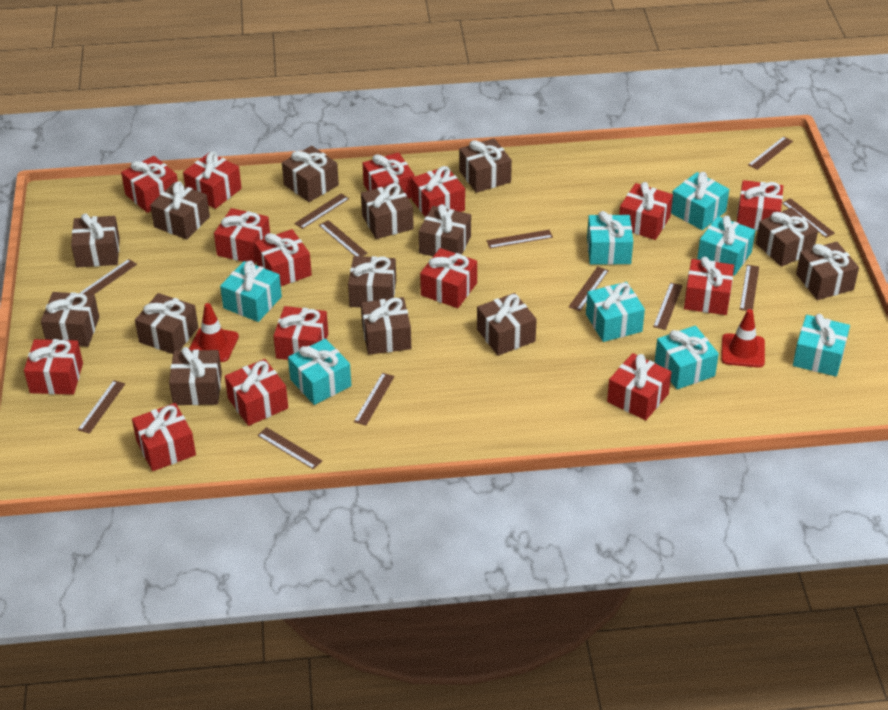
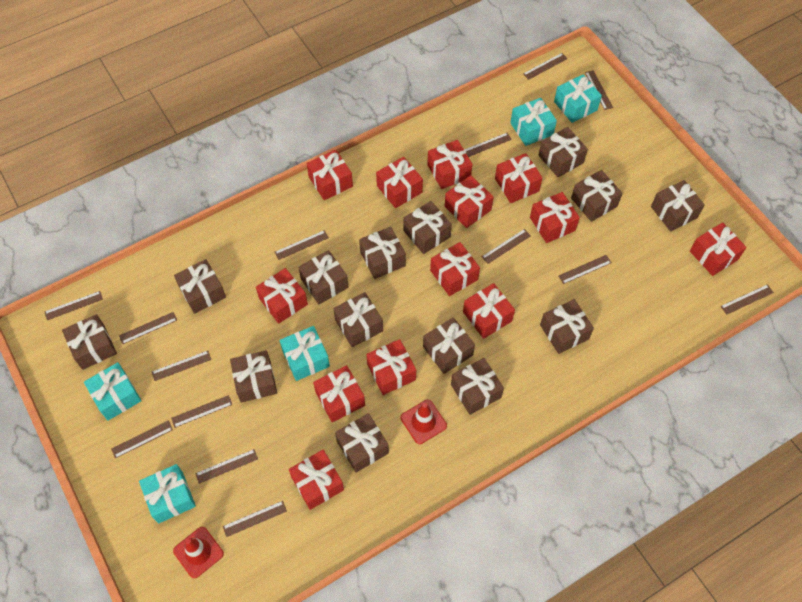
brown ruler: [78,380,125,434] [80,259,137,295] [257,427,322,469] [294,193,349,229] [319,220,367,256] [354,373,395,425] [486,230,553,248] [569,267,609,311] [653,282,683,330] [740,265,759,311] [748,136,793,170] [782,198,835,238] = 12 -> [45,291,103,320] [111,420,173,458] [119,312,177,344] [152,351,211,381] [171,395,232,428] [195,449,258,484] [223,501,287,537] [275,230,329,260] [464,133,512,157] [482,229,531,264] [523,53,568,80] [558,255,612,284] [585,70,613,110] [721,284,774,315] = 14
red gift: [24,339,83,395] [121,156,178,213] [132,403,196,471] [183,152,242,209] [214,208,270,264] [225,359,288,426] [254,229,312,286] [274,306,328,360] [363,152,414,199] [411,166,465,217] [420,248,477,308] [607,353,672,420] [619,182,673,240] [684,257,734,315] [737,180,783,231] = 15 -> [256,268,308,324] [289,450,344,510] [307,150,353,200] [313,365,365,422] [366,339,416,395] [376,157,423,208] [427,140,472,189] [430,242,480,296] [445,175,493,228] [463,283,515,339] [495,153,543,203] [530,192,580,243] [690,222,746,276] = 13
turquoise gift: [220,260,282,322] [288,338,351,405] [586,282,645,342] [587,211,633,265] [655,326,719,389] [671,172,729,230] [697,216,755,276] [793,314,850,376] = 8 -> [84,362,142,421] [139,464,196,523] [280,326,330,381] [510,98,557,146] [554,74,602,123] = 5

